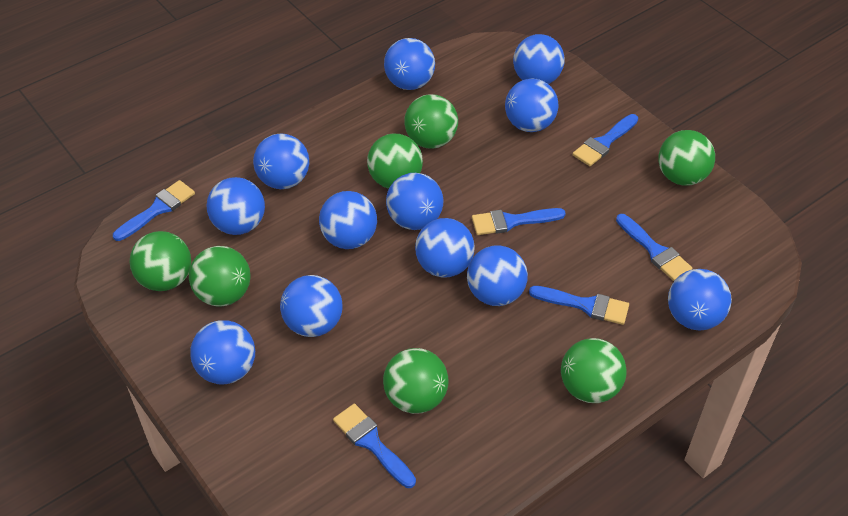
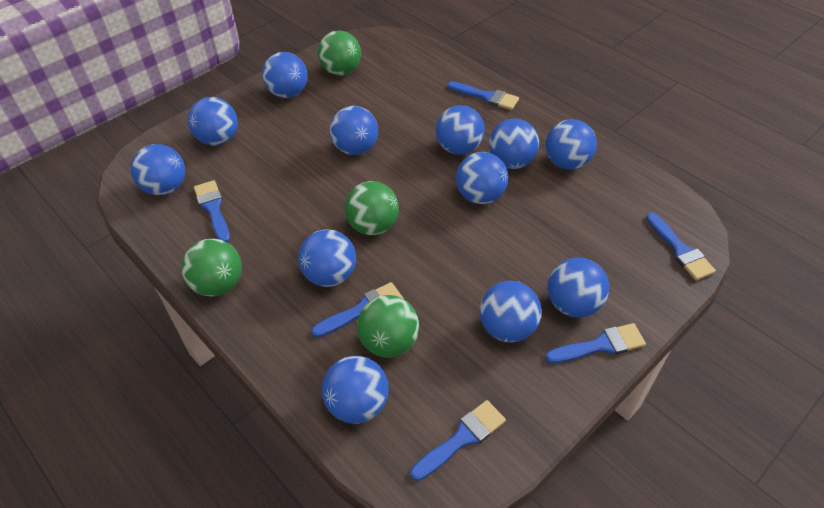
green ball: [130,231,191,291] [189,246,250,306] [367,134,423,189] [383,348,448,414] [404,94,458,149] [561,338,627,403] [658,130,715,186] = 7 -> [181,239,242,297] [318,30,361,76] [345,181,399,235] [357,295,419,358] = 4

